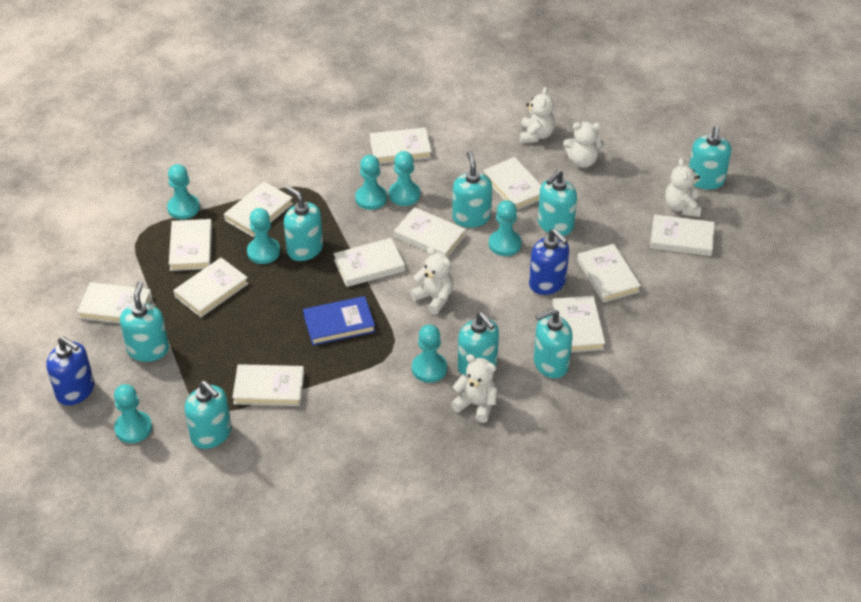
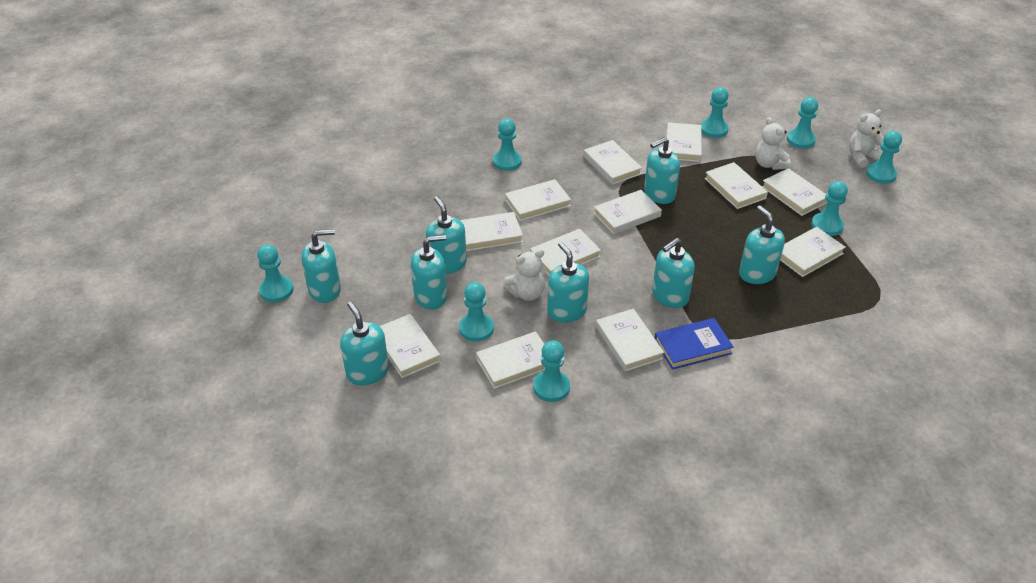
blue soap dispenser: [46,336,94,405] [529,229,569,295] = 2 -> none = 0
turquoise pawn: [114,384,152,443] [167,164,200,219] [247,208,280,264] [355,155,387,210] [389,151,420,206] [412,324,447,383] [489,200,522,256] = 7 -> [257,245,294,302] [459,282,494,342] [493,119,522,171] [533,340,570,402] [701,87,729,138] [787,97,818,149] [811,181,848,236] [866,131,902,184] = 8
white teddy bear: [410,247,454,315] [451,354,497,423] [520,87,555,143] [563,122,604,168] [665,158,702,217] = 5 -> [503,249,545,301] [755,117,791,170] [849,110,884,168] = 3

